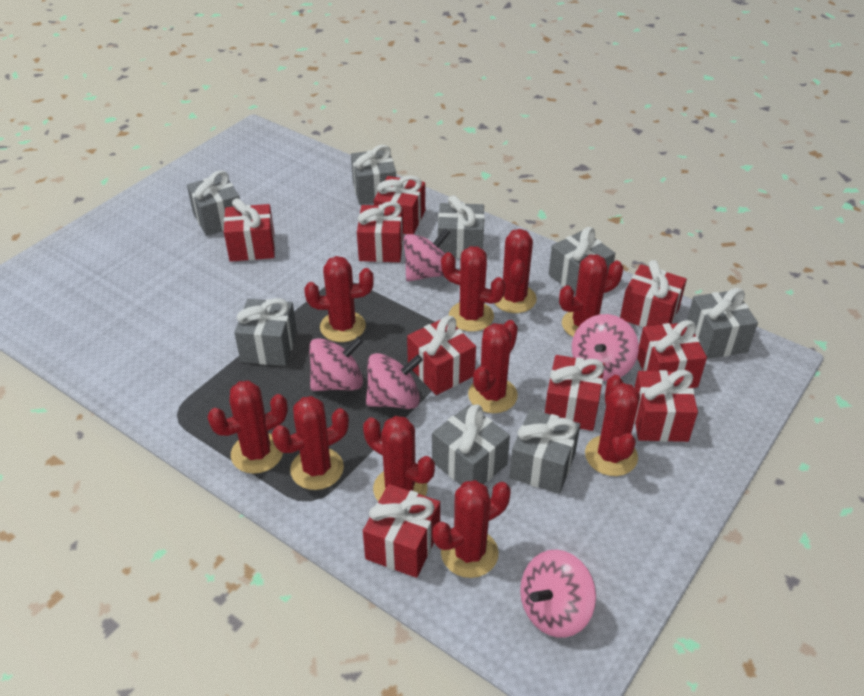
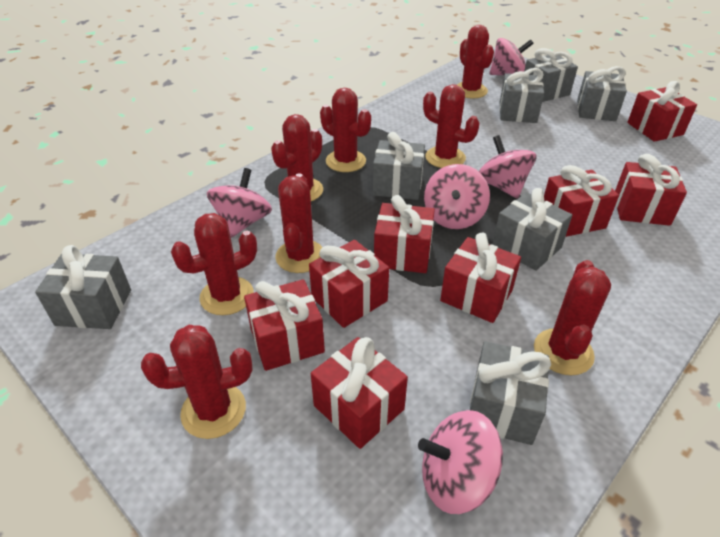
grey gift: [187,170,240,236] [234,298,297,366] [351,145,396,205] [432,404,510,485] [438,195,485,258] [510,409,580,494] [549,227,615,296] [687,288,758,359] = 8 -> [35,245,131,329] [373,132,425,200] [470,341,551,445] [492,188,572,271] [499,68,544,123] [524,48,578,102] [577,66,627,121] = 7
red cactus: [207,381,288,474] [272,396,349,490] [304,256,374,342] [363,416,435,502] [433,480,511,578] [441,246,506,332] [468,320,518,413] [494,229,537,313] [559,254,623,337] [585,375,640,476] = 10 -> [141,325,252,439] [171,213,257,315] [271,114,323,201] [275,174,322,273] [320,88,371,172] [423,84,480,168] [457,25,494,98] [534,260,611,375] = 8
red gift: [224,198,275,262] [357,201,403,262] [363,484,440,578] [374,175,425,234] [407,316,476,395] [545,355,605,431] [620,260,687,327] [634,370,698,442] [637,320,707,388] = 9 -> [244,279,325,371] [309,240,389,328] [311,337,408,449] [374,195,435,273] [440,233,521,323] [544,165,619,237] [615,154,687,226] [627,81,697,142] = 8

